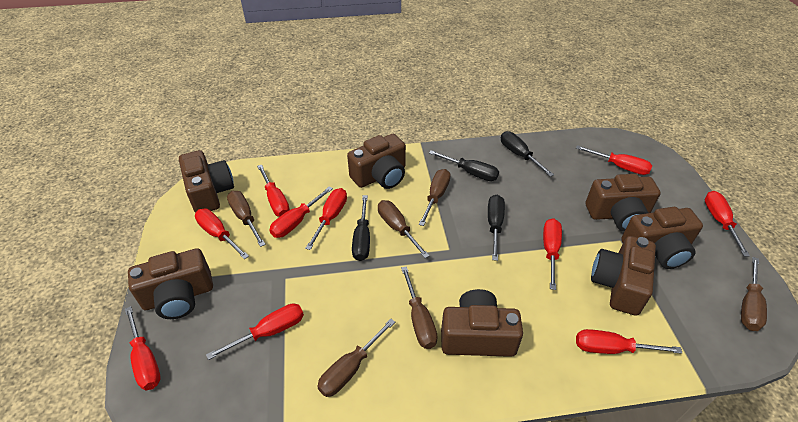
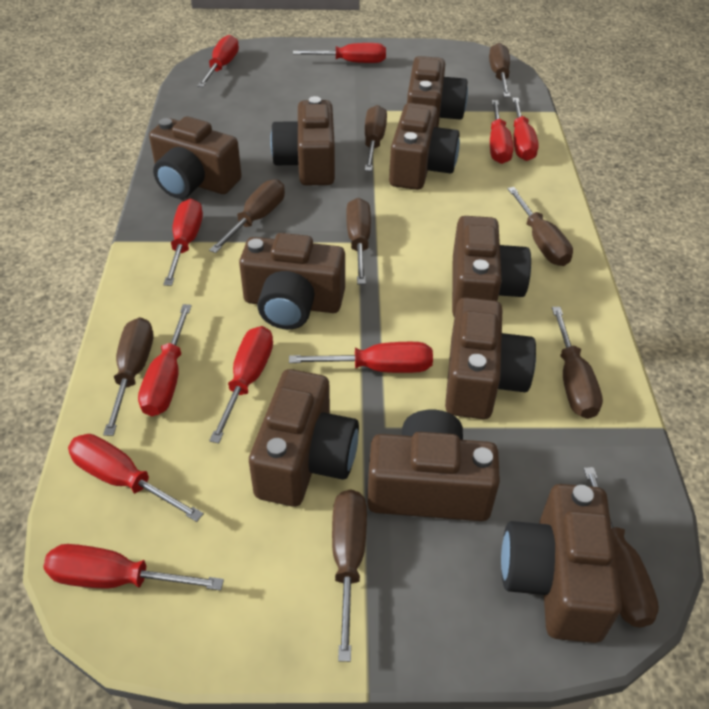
black screwdriver: [352,195,370,261] [429,150,499,181] [488,195,505,261] [501,131,554,177] = 4 -> none = 0
brown camera: [128,248,213,319] [179,150,234,213] [347,134,406,189] [441,289,523,357] [586,174,661,231] [591,236,656,316] [621,207,703,269] = 7 -> [149,116,242,199] [239,233,345,330] [249,369,359,507] [270,96,335,185] [367,410,500,521] [389,103,460,190] [407,56,468,127] [445,297,536,419] [452,216,531,317] [501,484,622,643] = 10
brown screwdriver: [227,191,266,247] [317,318,395,397] [378,200,430,258] [401,266,438,349] [419,169,451,226] [741,257,767,331] = 6 -> [103,317,153,436] [209,179,285,253] [332,489,367,662] [346,198,371,284] [365,105,387,171] [489,43,511,97] [507,187,573,266] [552,307,603,419] [584,467,659,628] = 9

